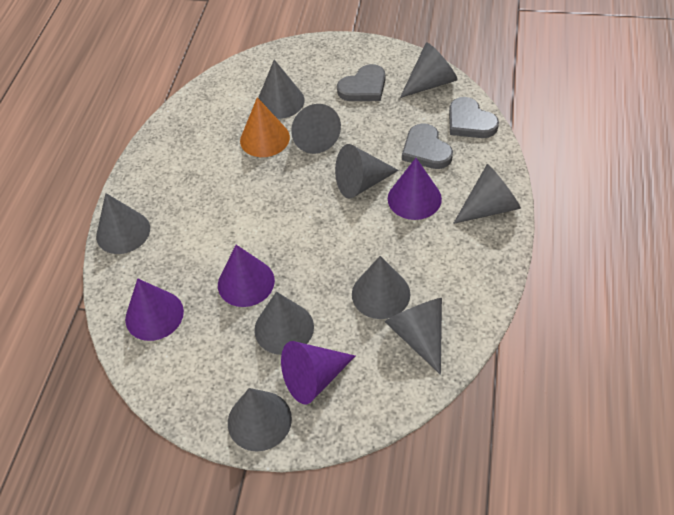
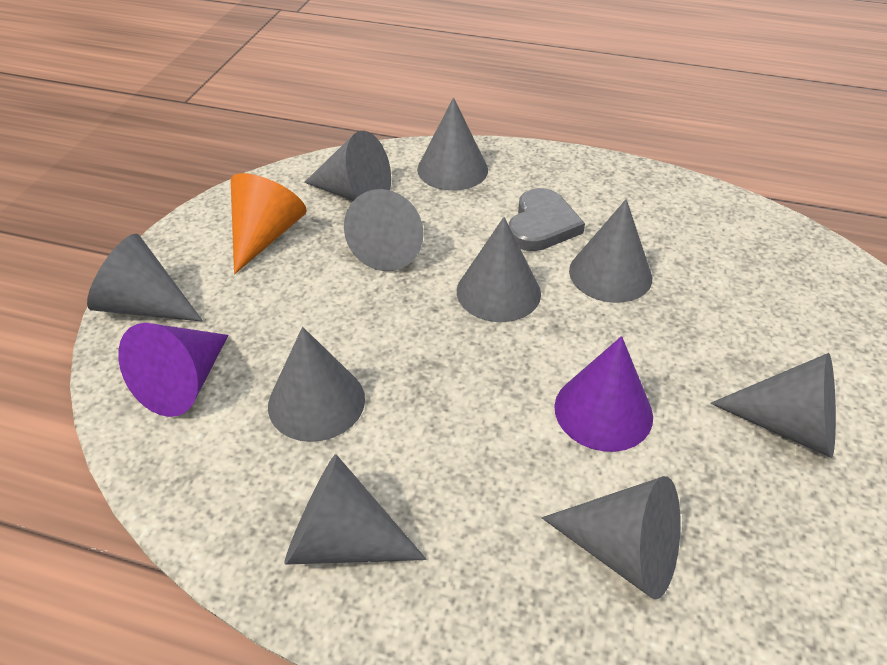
grey heart: [337,64,385,101] [402,123,453,169] [449,97,499,138] = 3 -> [509,188,585,251] = 1
purple cone: [125,278,184,341] [218,245,275,307] [281,341,355,404] [388,158,442,220] = 4 -> [118,323,228,417] [554,336,653,452] = 2

